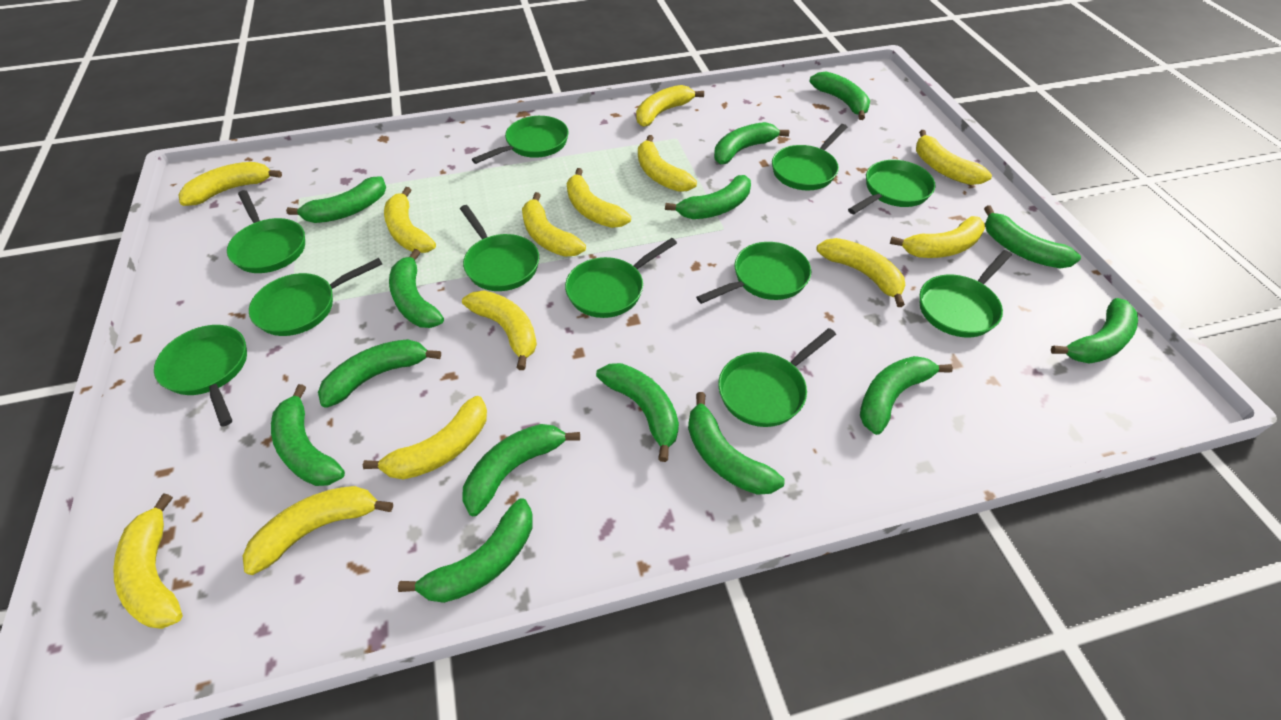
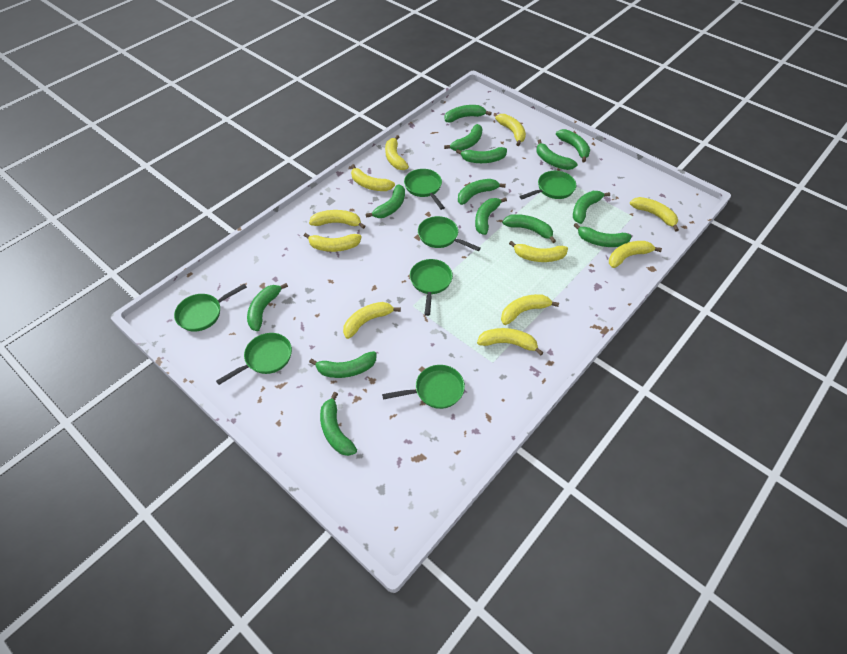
green pan: [154,325,247,427] [227,190,305,273] [249,258,382,336] [460,205,539,291] [472,116,569,164] [565,238,677,318] [696,242,811,304] [718,328,836,427] [772,124,848,190] [848,160,935,214] [920,250,1012,337] = 11 -> [174,284,247,332] [216,333,292,385] [382,365,465,409] [404,169,445,210] [410,259,453,316] [418,216,481,251] [519,171,576,199] = 7
yellow banana: [113,493,183,629] [178,162,282,206] [243,486,393,575] [363,396,487,480] [384,187,436,253] [462,290,537,370] [522,192,586,257] [567,168,631,228] [636,85,704,127] [638,135,697,192] [817,238,906,307] [890,216,985,258] [916,130,992,185] = 13 -> [304,233,362,252] [309,210,365,229] [343,302,401,339] [351,164,395,191] [385,135,409,170] [477,328,543,356] [495,114,526,146] [501,294,559,325] [509,241,568,262] [609,241,662,268] [630,197,679,232] = 11

